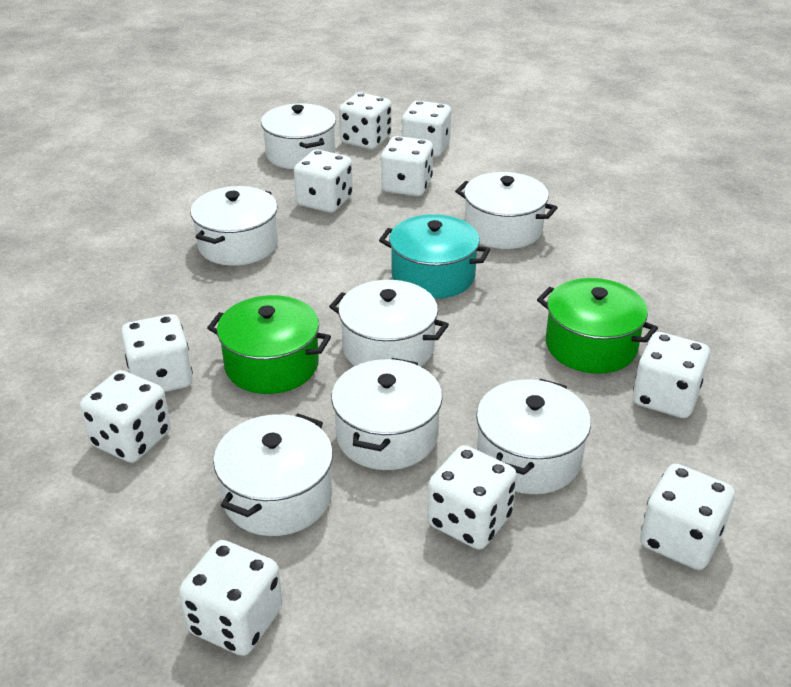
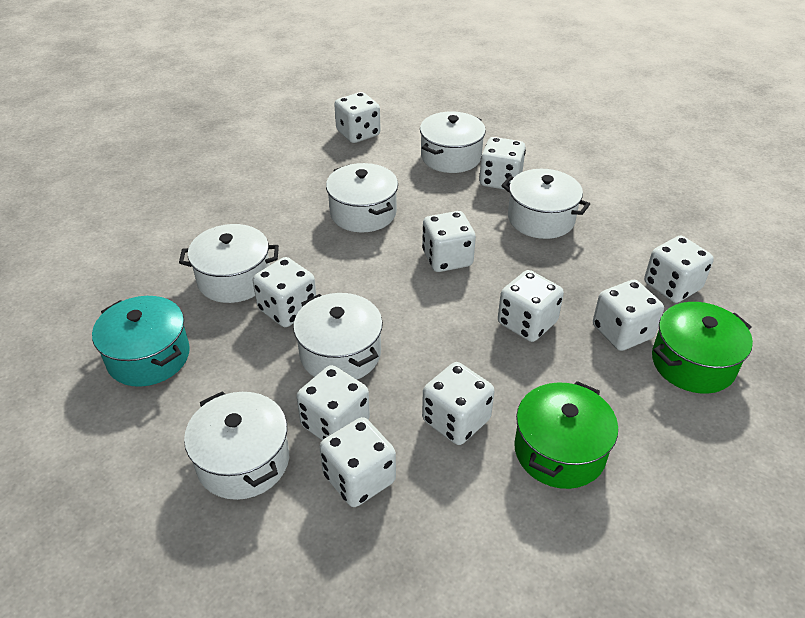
white pot: [190,186,278,266] [213,413,333,536] [261,103,336,169] [329,280,449,367] [331,358,442,470] [455,172,558,249] [476,379,591,494] = 7 -> [179,224,279,303] [184,391,289,500] [293,293,383,380] [326,163,398,232] [420,111,486,173] [501,169,590,239] = 6

